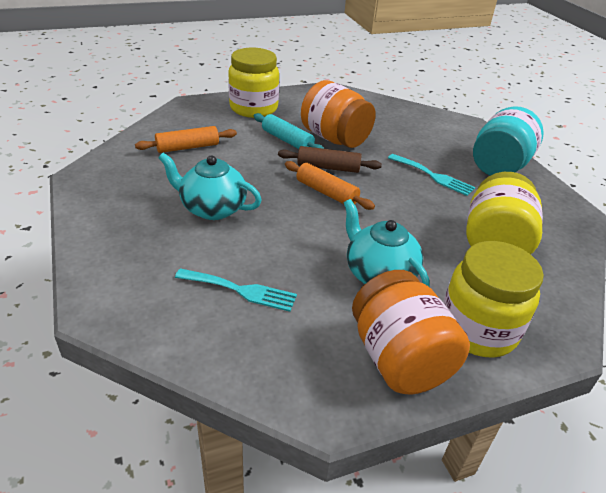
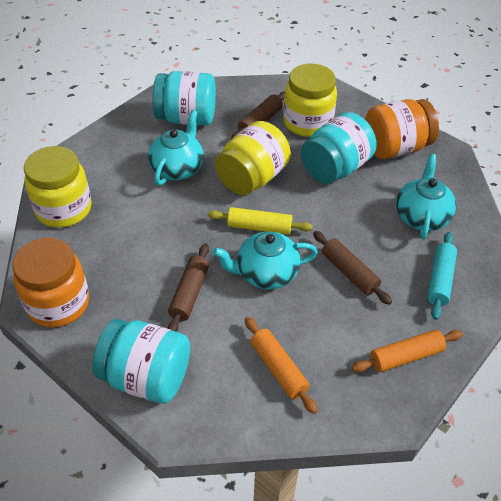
brown rolling pin: [278,146,382,173] = 1 -> [167,244,209,332] [231,91,285,139] [313,231,392,305] = 3
turquoise fork: [175,268,297,312] [388,154,475,196] = 2 -> none = 0
turquoise jar: [473,106,544,176] = 1 -> [92,319,190,404] [153,71,216,126] [301,112,377,184] = 3
turquoise teapot: [158,153,262,220] [344,199,429,287] = 2 -> [148,110,204,186] [213,231,318,289] [396,154,457,239] = 3
yellow rolling pin: none = 0 -> [208,207,313,235] = 1

